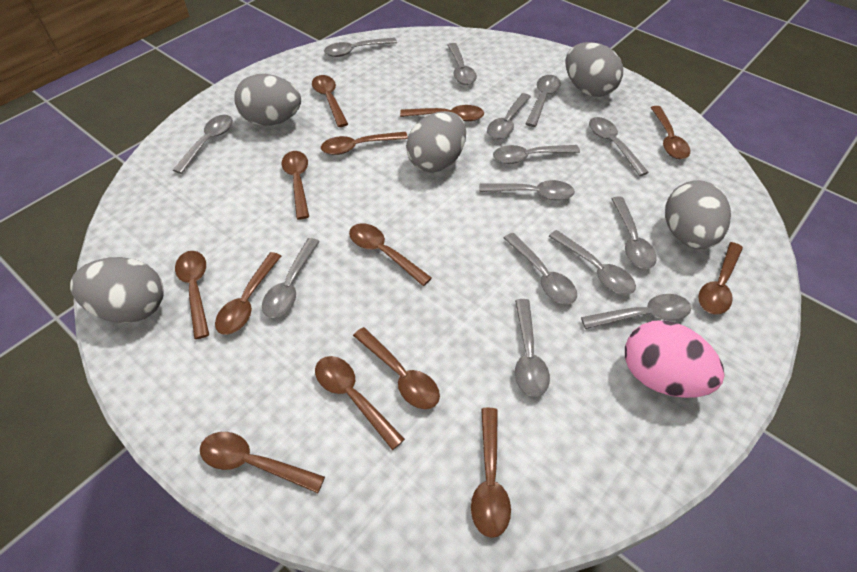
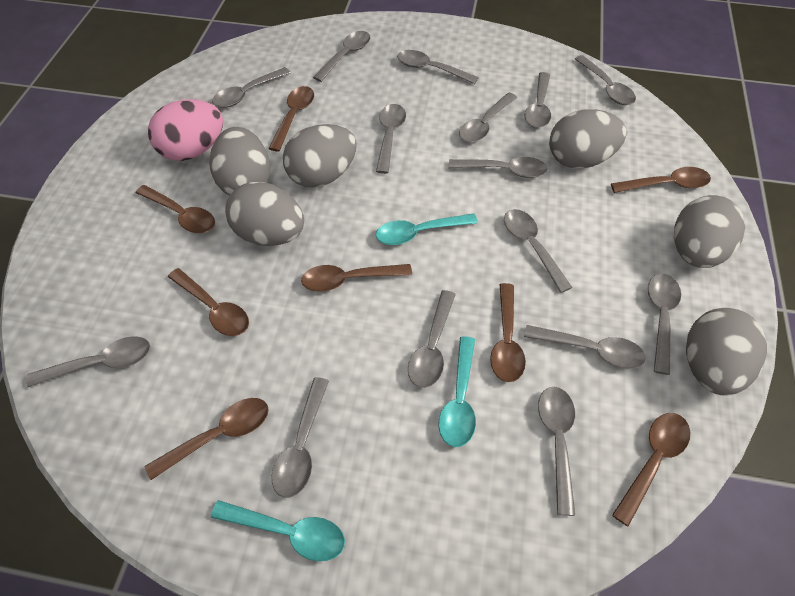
brown spoon: [175,251,209,339] [200,432,325,493] [215,252,281,335] [282,151,309,219] [312,75,348,127] [315,356,405,450] [321,132,408,155] [349,223,432,286] [353,327,440,409] [400,105,484,121] [471,408,511,538] [651,106,690,159] [698,242,743,315] = 13 -> [136,185,215,233] [145,398,269,480] [168,268,249,336] [268,86,314,152] [301,264,412,292] [490,283,526,382] [611,167,711,193] [612,413,690,526] = 8
grey egg: [70,257,164,323] [234,74,301,126] [406,111,466,173] [565,42,623,97] [665,180,731,249] = 5 -> [209,127,270,196] [225,182,304,246] [283,124,357,187] [549,109,627,169] [674,195,745,268] [686,308,767,396] = 6
grey spoon: [173,115,233,174] [262,238,320,318] [324,38,397,57] [448,43,477,85] [479,180,575,200] [487,93,531,139] [493,145,580,164] [504,233,577,304] [515,299,550,397] [526,75,561,127] [549,230,636,295] [581,294,691,329] [589,117,649,176] [611,196,657,269] = 14 -> [26,336,150,387] [212,67,291,108] [272,377,329,498] [313,31,370,82] [376,104,406,174] [397,50,479,84] [408,290,456,388] [449,157,548,178] [459,93,517,143] [504,209,572,293] [524,325,646,369] [525,72,551,128] [538,387,575,516] [575,55,636,105] [648,274,681,375] = 15
turquoise spoon: none = 0 -> [211,500,345,561] [376,213,478,245] [439,336,476,447] = 3

